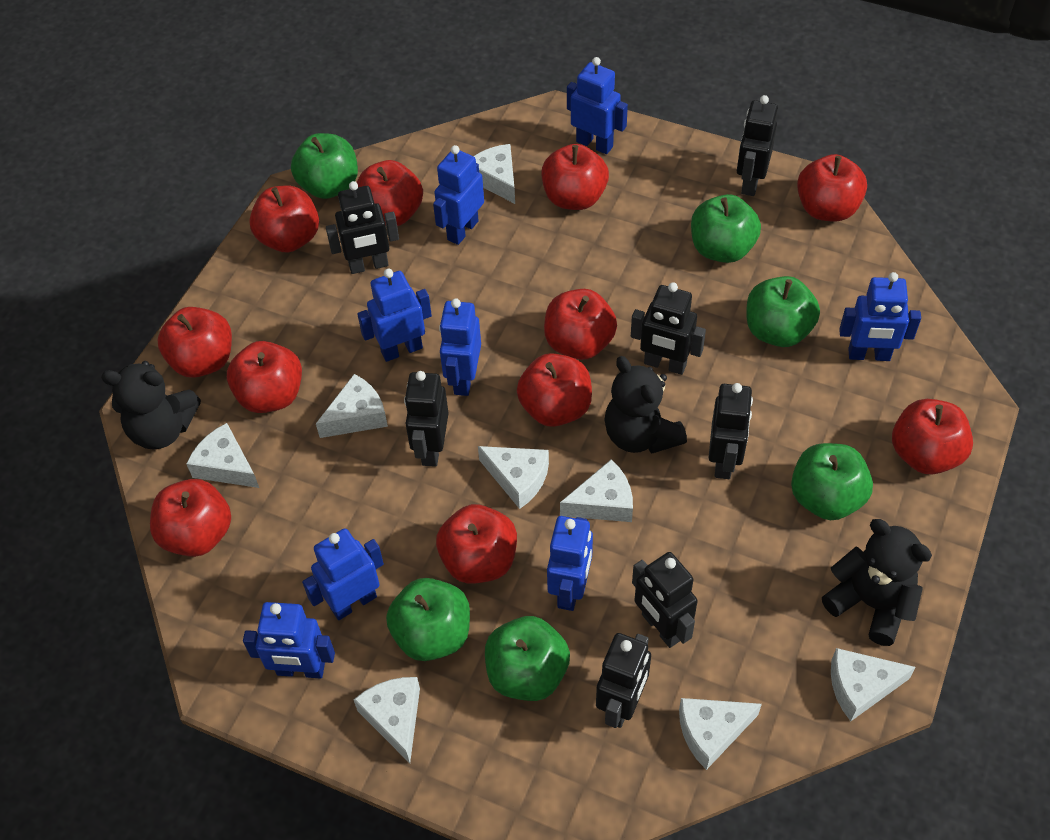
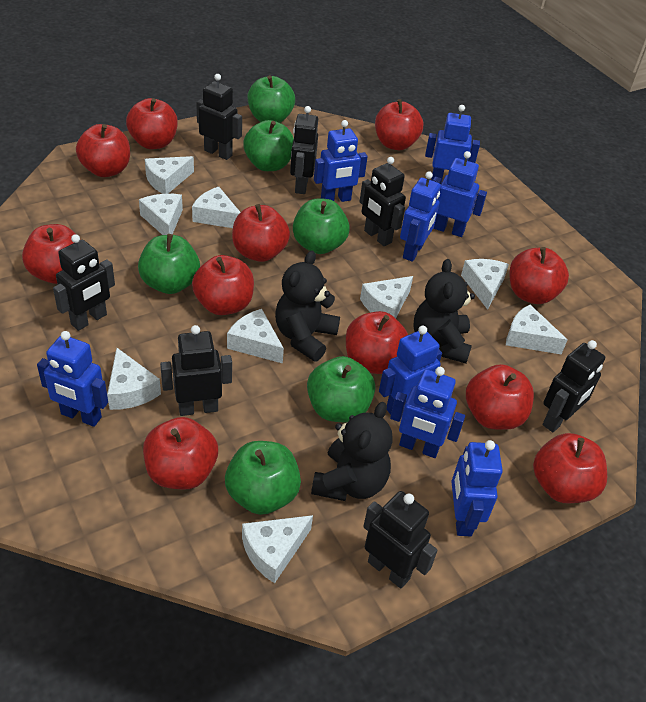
white cheese: [186,423,259,488] [316,374,388,438] [353,677,420,763] [474,144,515,204] [478,446,549,509] [560,459,633,522] [679,698,762,770] [831,648,916,721] = 8 -> [107,348,161,410] [139,194,183,235] [145,156,194,194] [192,187,241,228] [227,309,284,364] [242,515,313,583] [360,276,413,318] [461,259,509,310] [506,305,567,355] = 9

